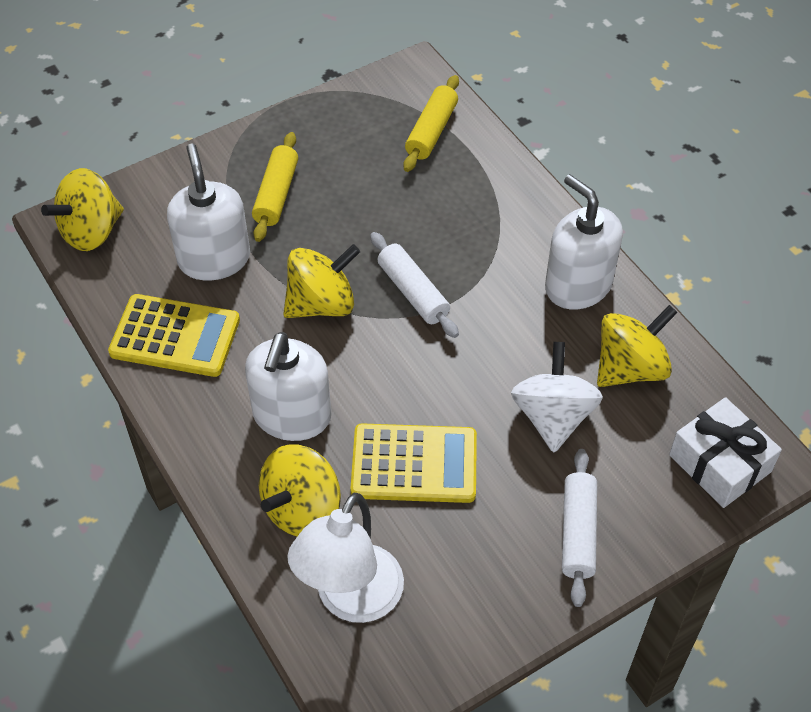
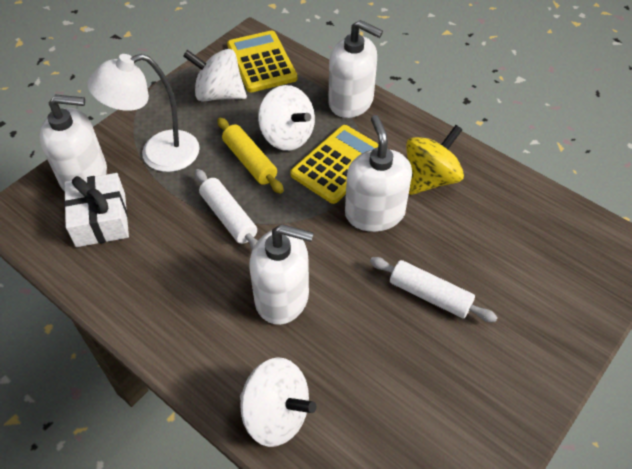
white soap dispenser: [167,144,250,281] [245,332,331,441] [545,174,623,310] = 3 -> [39,95,107,191] [250,224,314,325] [328,20,383,118] [345,115,412,232] = 4
white spinning top: [511,342,603,452] = 1 -> [183,49,247,102] [240,357,316,447] [258,85,315,151] = 3
yellow rolling pin: [252,132,298,242] [403,75,459,172] = 2 -> [217,118,284,194] = 1
yellow spinning top: [41,168,124,251] [259,444,341,536] [283,244,360,318] [597,305,678,387] = 4 -> [406,125,464,195] = 1

